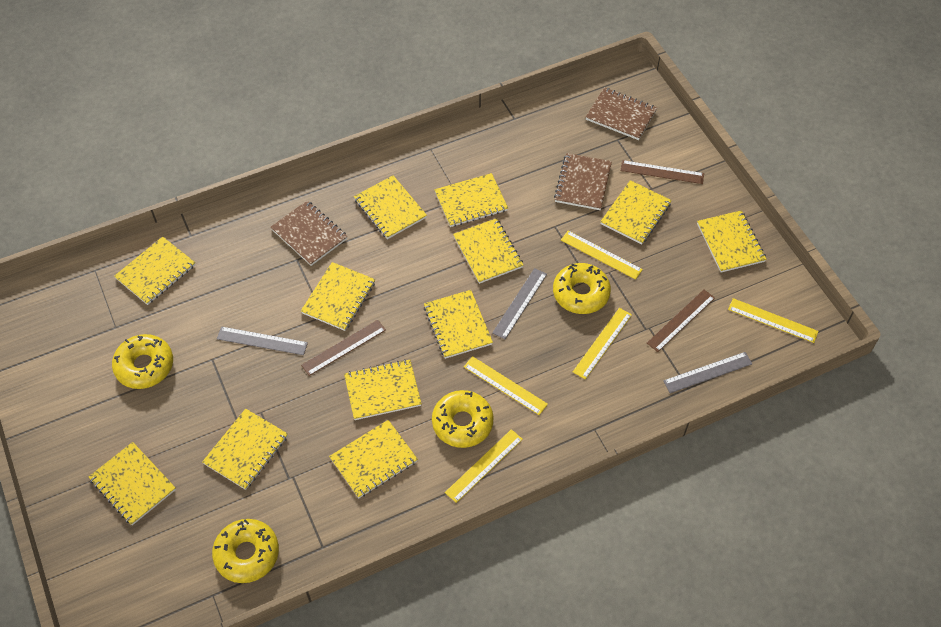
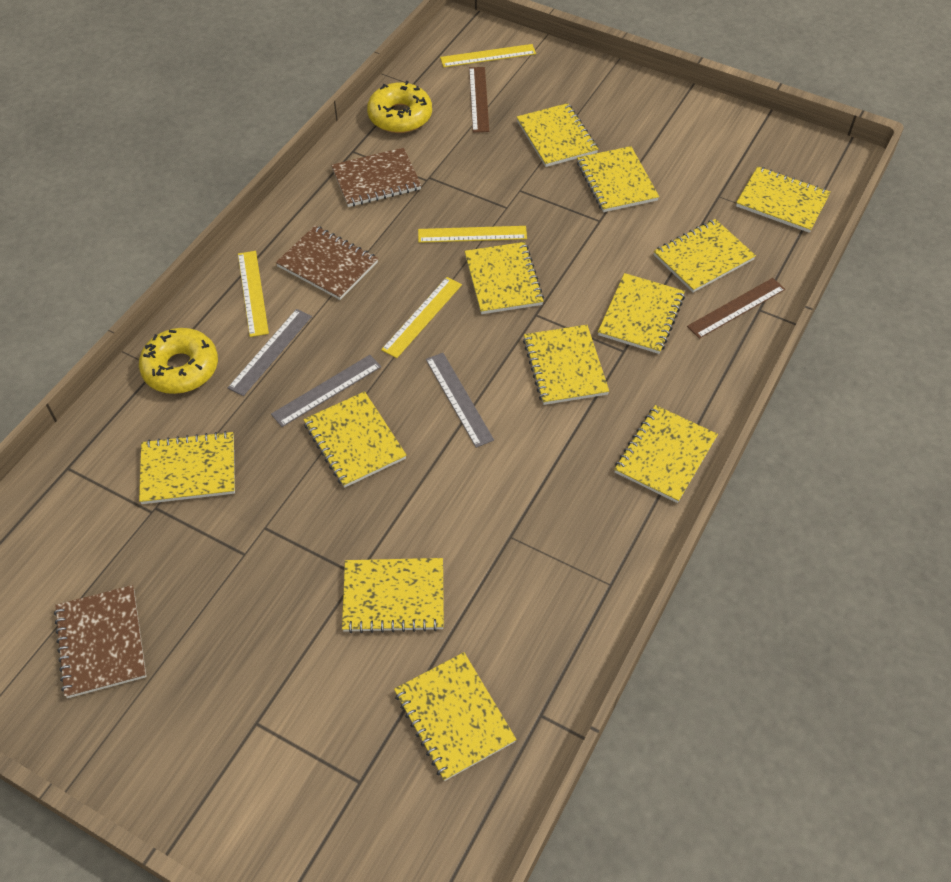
brown ruler: [301,320,386,376] [620,160,704,184] [647,289,715,352] = 3 -> [469,67,489,132] [687,278,785,339] = 2
yellow donut: [112,334,173,389] [212,519,279,583] [432,390,494,448] [553,263,611,314] = 4 -> [139,328,218,394] [367,81,432,133] = 2
yellow ruler: [445,429,523,503] [464,356,548,415] [561,231,643,280] [573,308,632,380] [728,298,819,343] = 5 -> [238,251,269,337] [381,277,462,358] [418,226,527,243] [440,44,536,67] = 4

